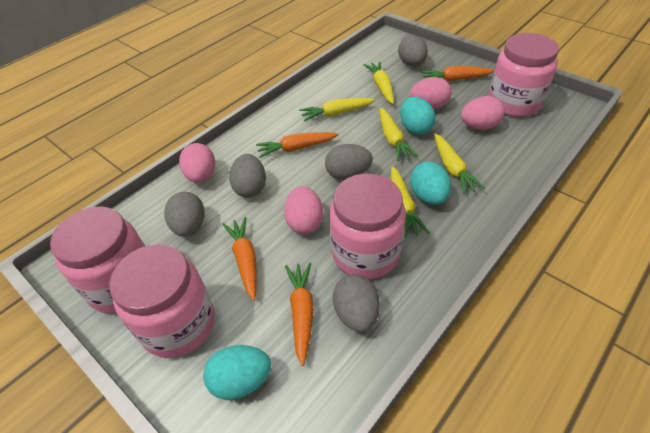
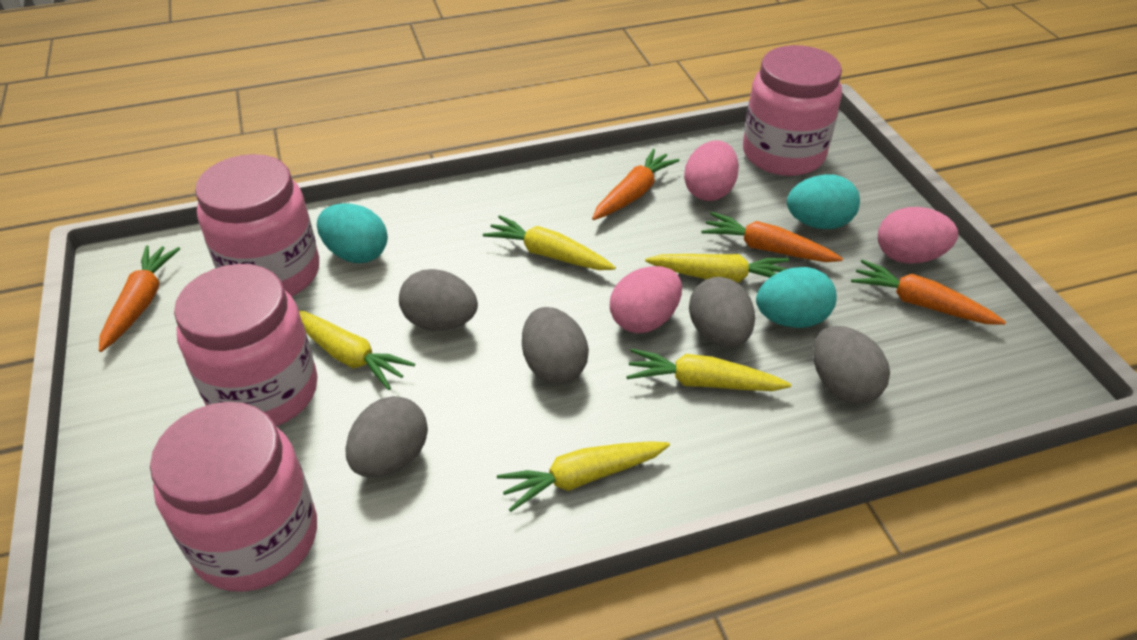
pink egg: [179,143,215,183] [284,186,323,234] [410,77,451,109] [461,96,505,130] = 4 -> [610,266,682,333] [684,140,739,201] [878,207,958,263] = 3

